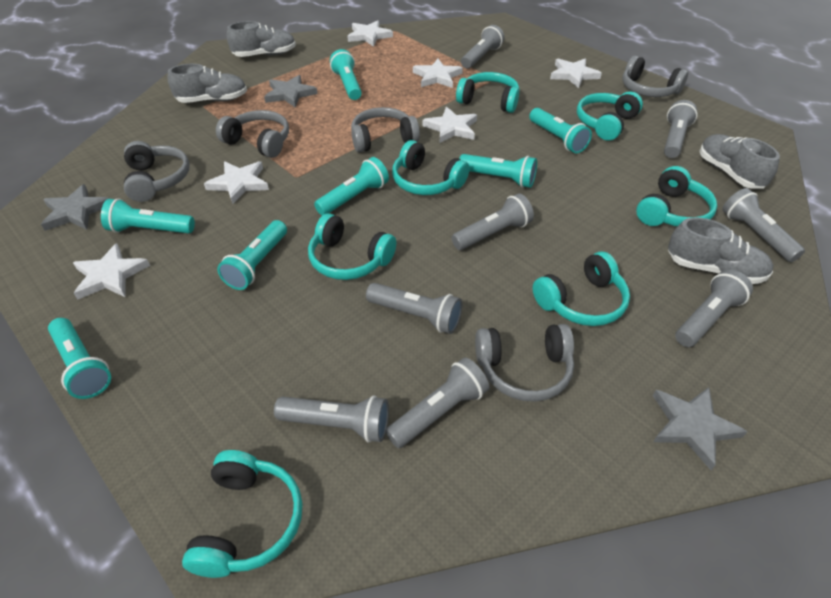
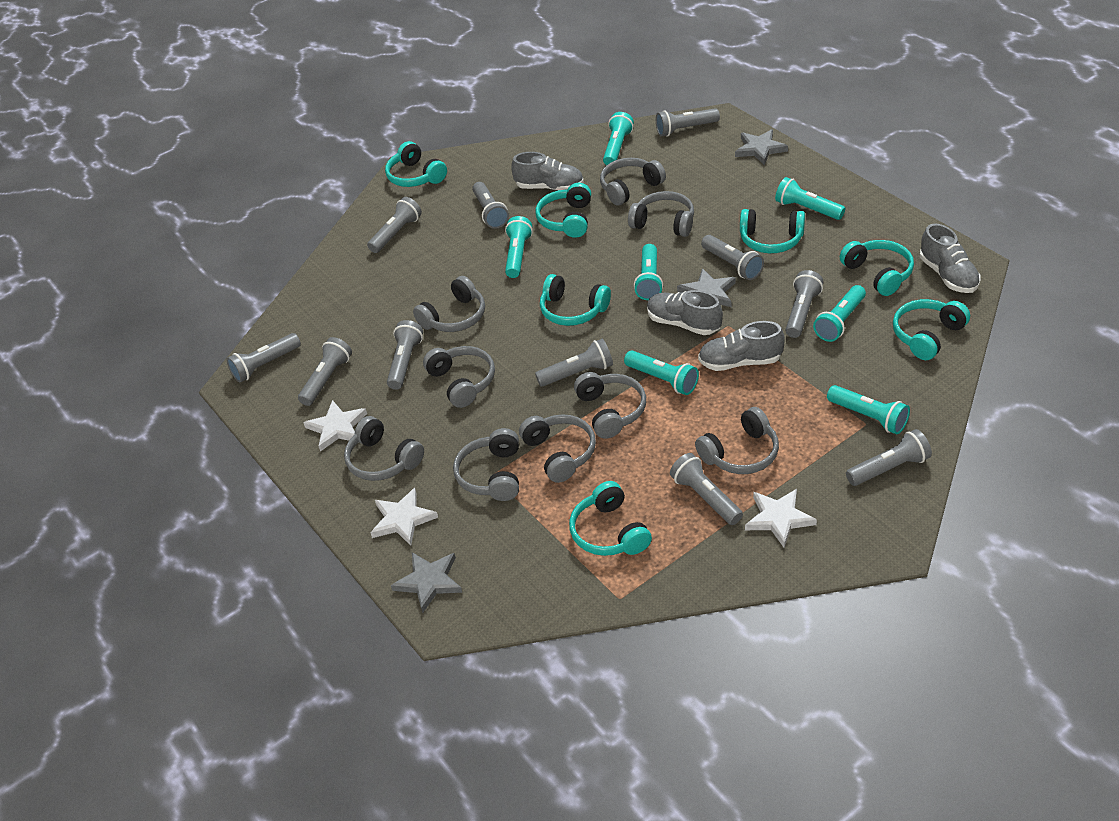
grey flashlight: [274,396,389,443] [366,283,462,334] [386,358,489,448] [451,193,534,250] [461,25,504,69] [664,100,697,158] [675,269,753,347] [722,188,805,262] = 8 -> [226,333,301,383] [298,337,352,406] [367,197,422,253] [387,320,423,390] [472,182,509,229] [535,339,613,387] [656,108,720,136] [670,453,743,525] [701,235,764,280] [786,270,824,338] [846,429,932,486] = 11
grey headphones: [124,141,190,202] [216,110,289,158] [351,107,420,153] [475,324,574,402] [623,56,688,97] = 5 -> [344,416,424,481] [413,276,485,332] [423,346,495,408] [453,428,519,501] [519,414,596,483] [574,372,646,439] [600,158,666,206] [628,191,694,237] [695,407,779,474] = 9
white star: [73,243,150,300] [204,161,269,204] [347,21,393,47] [413,59,463,88] [423,107,477,143] [550,58,602,88] = 6 -> [303,400,367,451] [371,488,438,546] [745,489,817,548] = 3

